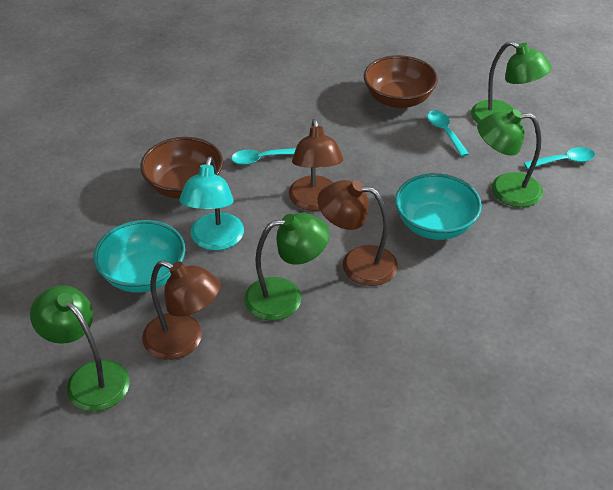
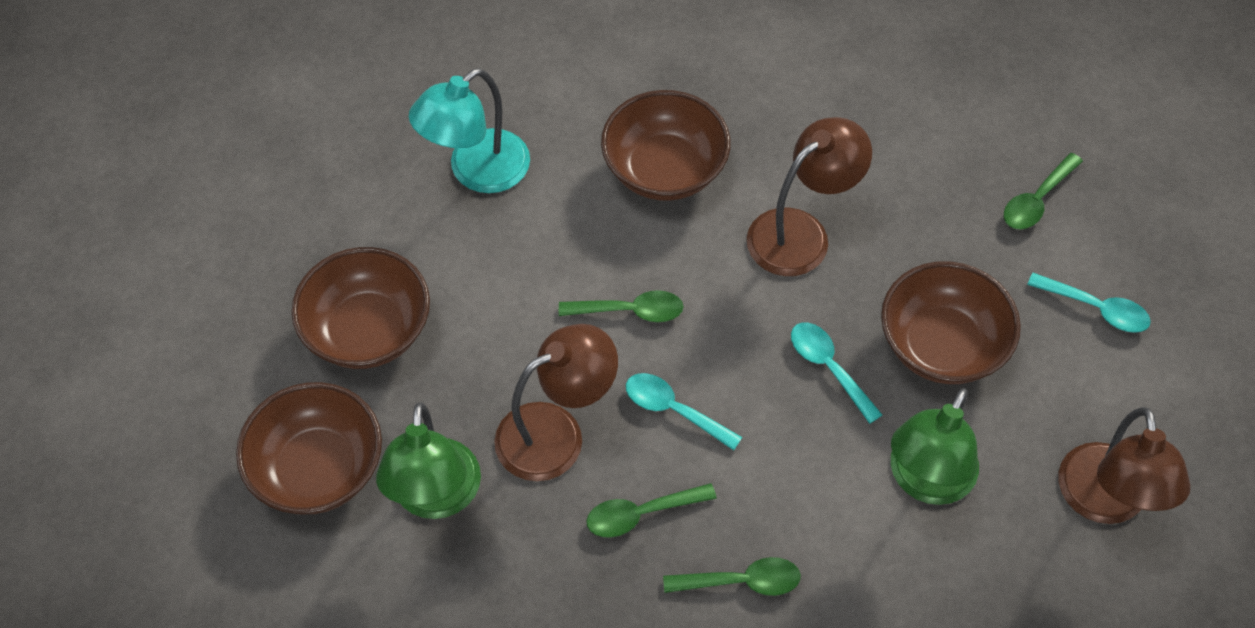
brown bowl: [140,137,223,199] [364,55,438,108] = 2 -> [236,382,382,514] [291,247,430,369] [601,90,730,201] [881,261,1021,384] = 4
green lamp: [30,285,130,412] [244,213,330,321] [471,41,552,123] [477,109,543,207] = 4 -> [376,402,481,519] [891,388,979,505] = 2
green spoon: none = 0 -> [559,290,684,322] [586,483,717,538] [663,557,801,596] [1004,153,1083,229] = 4
turquoise bowl: [93,220,186,292] [395,173,482,240] = 2 -> none = 0

